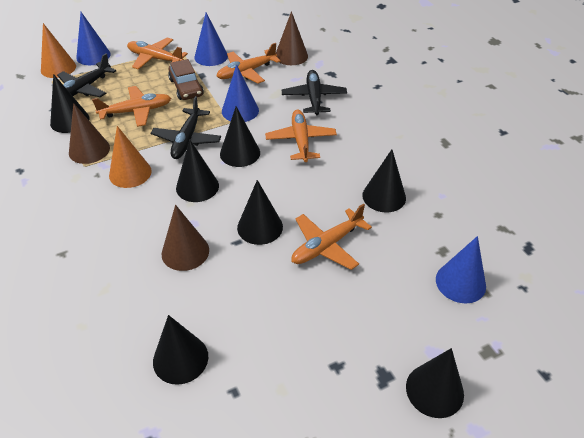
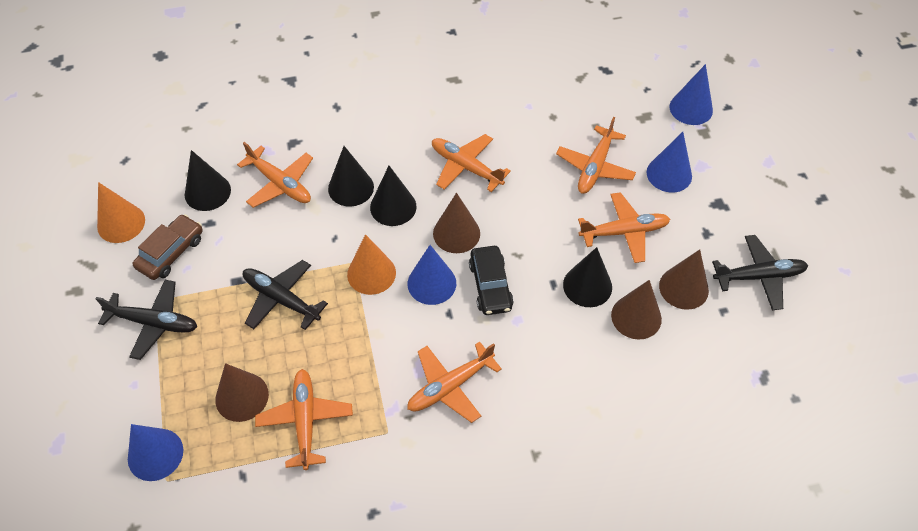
black car: none = 0 -> [469,246,514,315] = 1
black cone: [50,74,89,133] [153,315,208,385] [176,139,219,202] [220,106,260,167] [237,180,283,245] [362,150,406,213] [406,348,464,418] = 7 -> [185,150,231,211] [328,146,374,207] [370,166,417,226] [563,247,612,307] = 4
brown cone: [69,103,110,164] [162,205,209,271] [276,11,308,65] = 3 -> [215,363,269,422] [433,193,480,253] [611,280,662,339] [659,249,709,310] = 4
orange plane: [92,86,171,127] [127,38,188,70] [217,43,281,83] [265,109,337,162] [291,203,372,270] = 5 -> [237,142,313,208] [255,369,353,470] [407,342,502,423] [432,134,511,192] [556,117,636,194] [578,192,670,263] = 6

